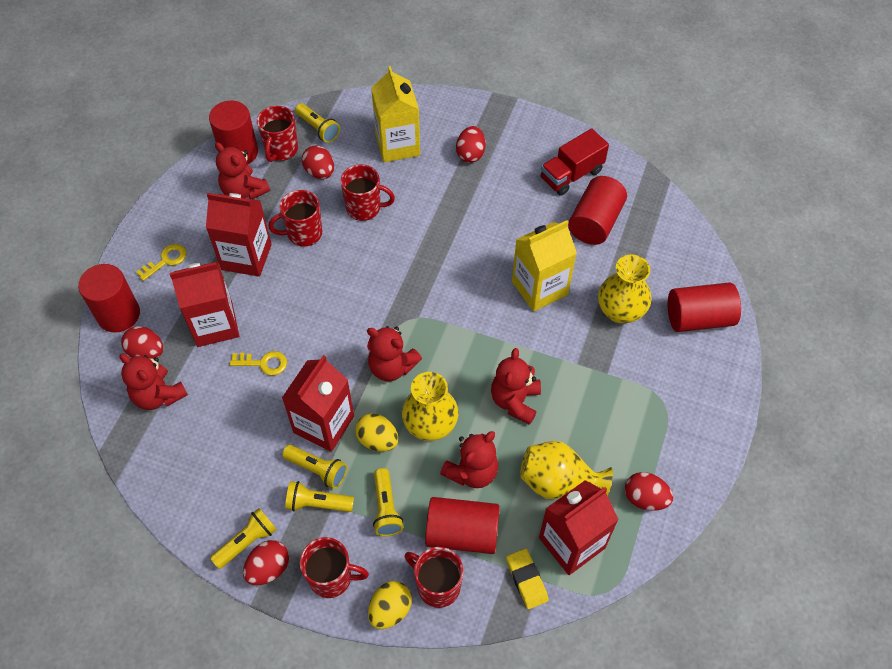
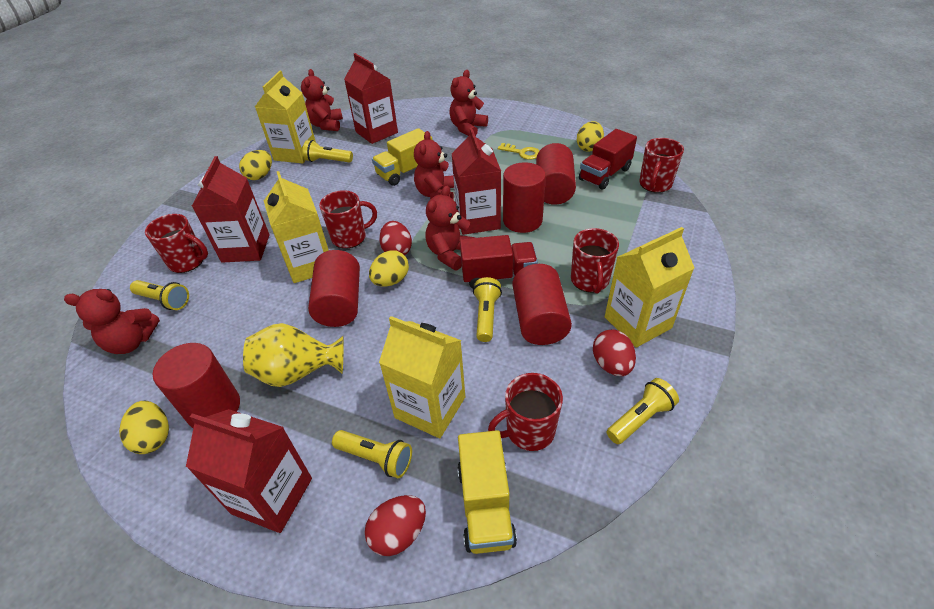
red egg: [121,326,163,359] [243,540,289,585] [302,145,334,179] [456,126,486,163] [625,472,673,511] = 5 -> [365,495,426,556] [379,221,412,255] [593,329,636,376] = 3
red truck: [541,128,609,196] = 1 -> [460,235,538,289] [579,129,637,190] = 2
yellow carton: [371,66,420,162] [512,220,577,312] = 2 -> [255,71,316,164] [264,171,329,283] [379,316,465,438] [605,227,694,348] = 4
yellow egg: [355,414,398,452] [368,581,412,629] = 2 -> [119,401,169,454] [239,150,272,180] [369,250,409,287] [577,121,604,152] = 4
yellow eraser: [506,548,549,609] = 1 -> none = 0
yellow key: [136,244,187,281] [230,351,287,375] = 2 -> [498,143,540,160] = 1
yellow truck: none = 0 -> [372,128,432,186] [457,430,517,554] = 2
yellow vase: [402,372,459,441] [520,441,613,499] [598,254,652,324] = 3 -> [243,323,344,387] = 1

